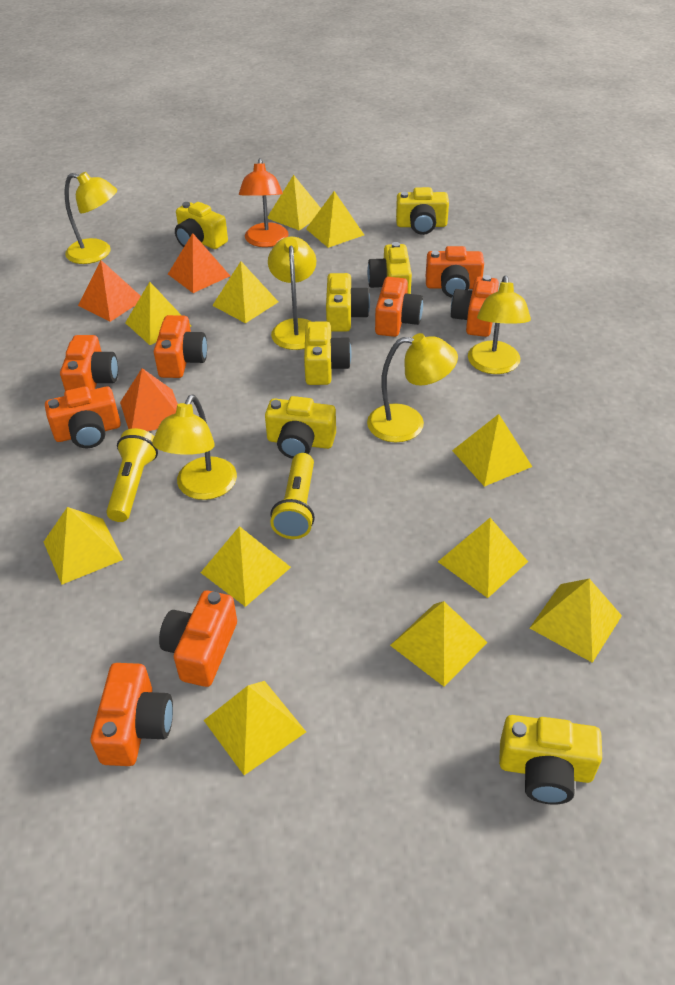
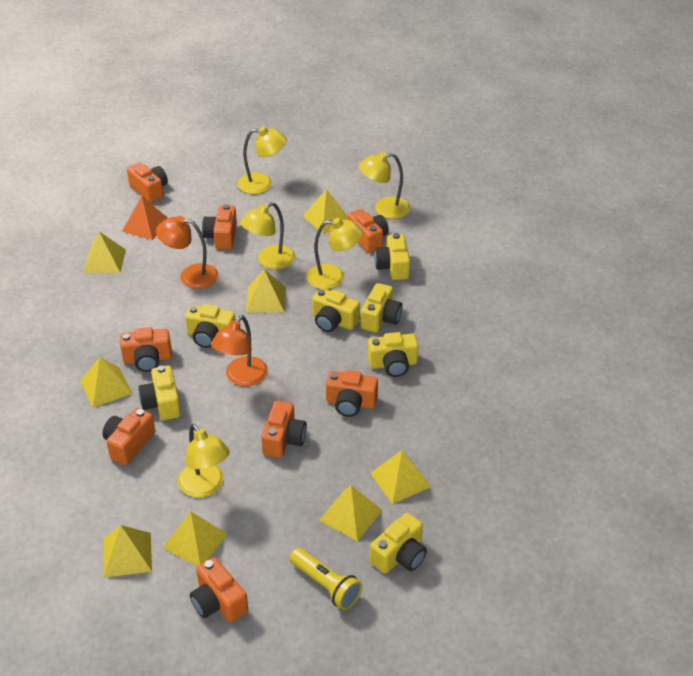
orange lamp: [239,158,289,247] = 1 -> [156,216,219,289] [211,315,268,386] = 2
orange pyramid: [78,260,141,322] [120,368,178,431] [168,233,230,293] = 3 -> [122,196,168,240] = 1
yellow flashlight: [106,428,158,522] [270,453,315,539] = 2 -> [290,548,362,610] = 1
yellow pyramid: [44,507,123,585] [125,282,191,345] [201,526,291,607] [204,681,306,775] [212,261,278,323] [268,175,321,230] [306,191,364,248] [390,601,488,687] [438,518,528,598] [452,414,532,486] [530,579,622,663] = 11 -> [80,357,133,408] [84,232,126,273] [103,525,152,578] [163,511,228,566] [246,270,286,312] [303,189,347,234] [319,485,382,541] [370,450,431,504] = 8

